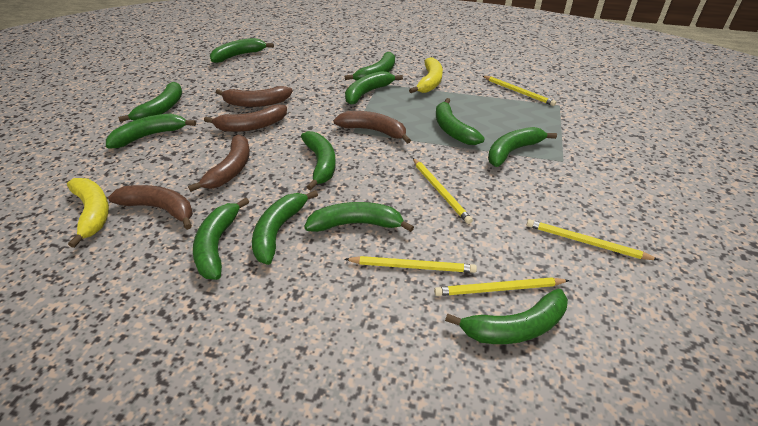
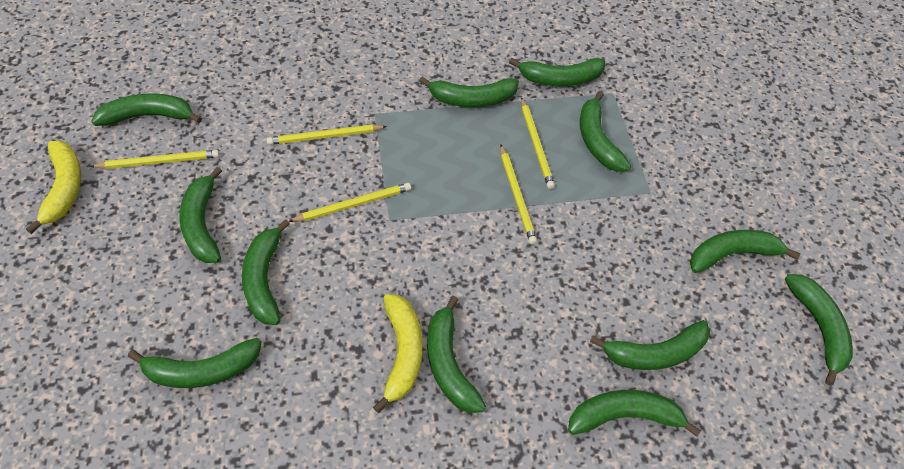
brown banana: [108,185,193,230] [188,134,250,192] [204,105,287,132] [216,86,292,107] [333,111,411,144] = 5 -> none = 0

